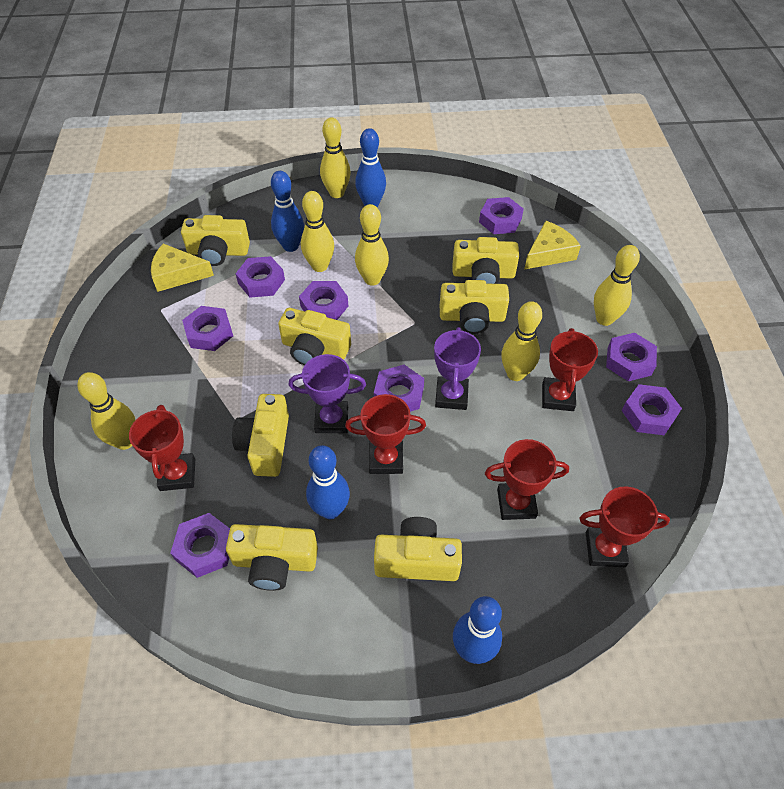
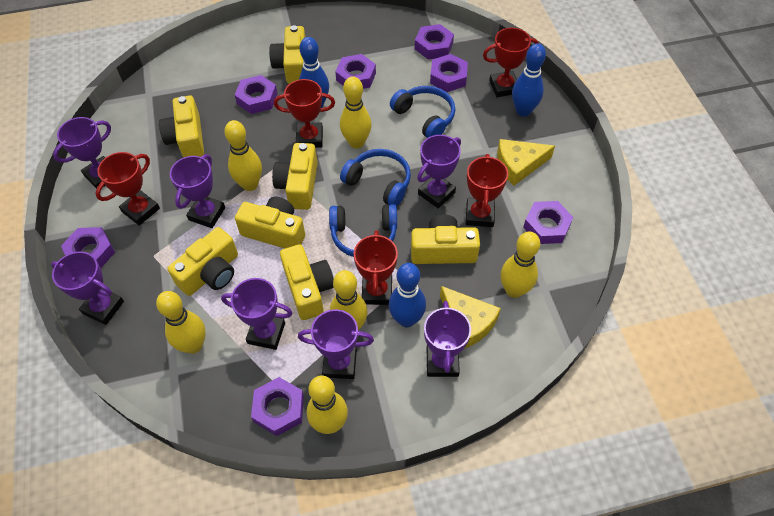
blue bowling pin: [271,171,304,252] [306,445,350,519] [355,128,386,207] [453,596,502,664] = 4 -> [299,37,329,108] [389,263,426,327] [512,43,546,117] = 3
blue headphones: none = 0 -> [329,204,397,257] [340,149,411,207] [390,86,455,138] = 3
purple nut: [170,513,230,578] [182,306,233,351] [235,256,285,298] [299,281,348,320] [374,365,424,412] [479,197,524,234] [606,333,657,381] [622,384,682,435] = 8 -> [61,227,115,268] [235,75,278,114] [251,377,304,436] [335,54,376,89] [415,24,454,60] [430,54,468,92] [523,201,573,244] = 7
purple trophy: [289,354,366,433] [434,327,481,410] = 2 -> [51,251,124,325] [53,117,111,189] [170,154,225,228] [221,278,292,350] [298,309,374,379] [417,135,461,208] [424,301,471,377] = 7

